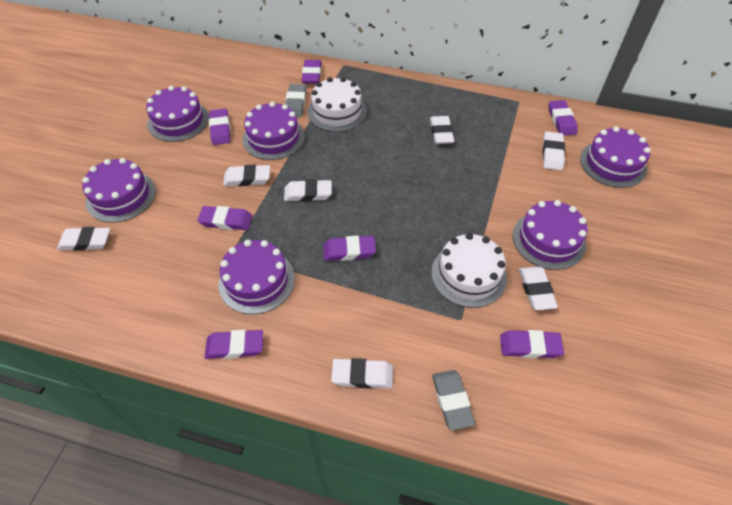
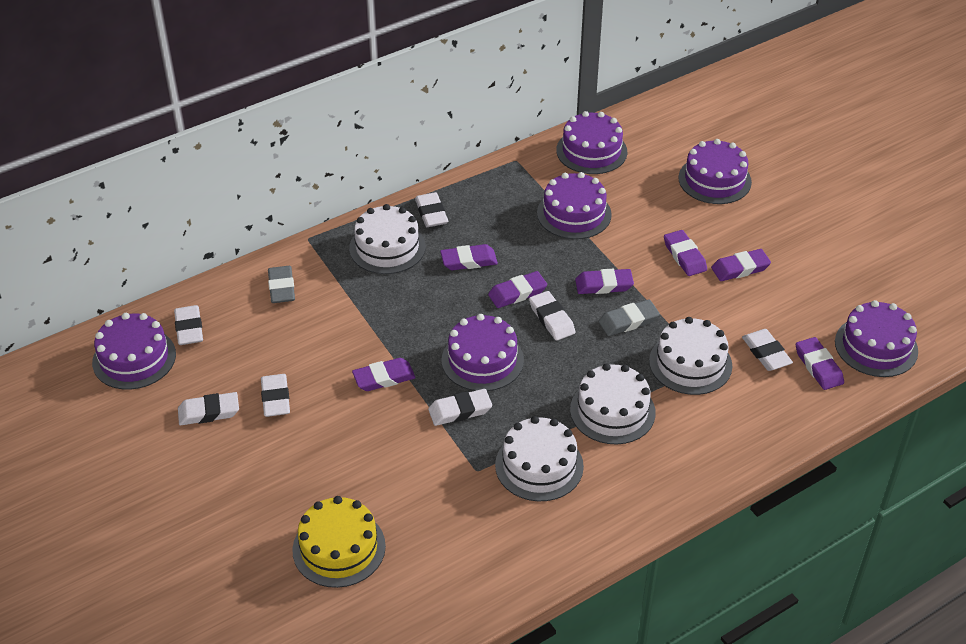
white cake: [307,77,367,132] [432,233,507,308] = 2 -> [349,204,426,274] [495,416,584,501] [570,363,656,445] [649,317,732,395] = 4
yellow cake: none = 0 -> [292,496,386,588] = 1

